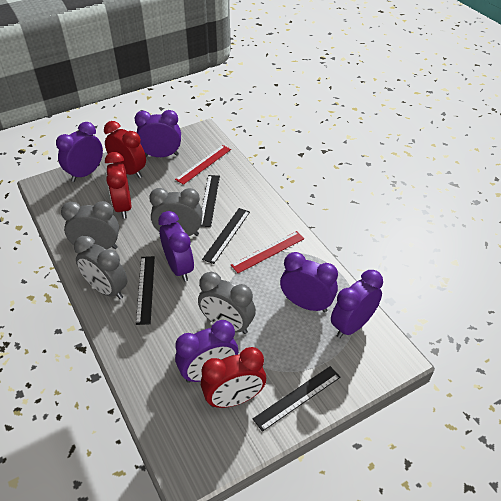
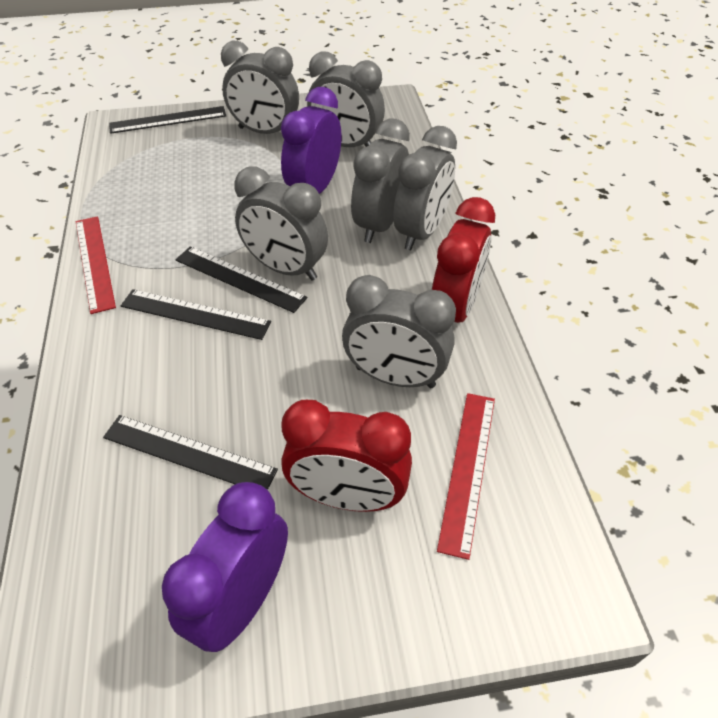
grey clock: [61,201,119,250] [74,236,128,299] [149,188,203,236] [198,272,256,334] = 4 -> [221,41,299,134] [234,166,328,281] [307,51,385,147] [342,275,456,388] [351,119,410,243] [393,126,457,250] = 6
purple clock: [56,122,103,182] [134,110,181,157] [158,211,194,282] [175,320,238,383] [280,252,338,313] [331,270,383,338] = 6 -> [162,482,288,652] [281,87,342,194] = 2
red clock: [104,121,146,178] [105,152,131,219] [201,347,266,408] = 3 -> [281,400,412,512] [432,197,495,323] = 2

